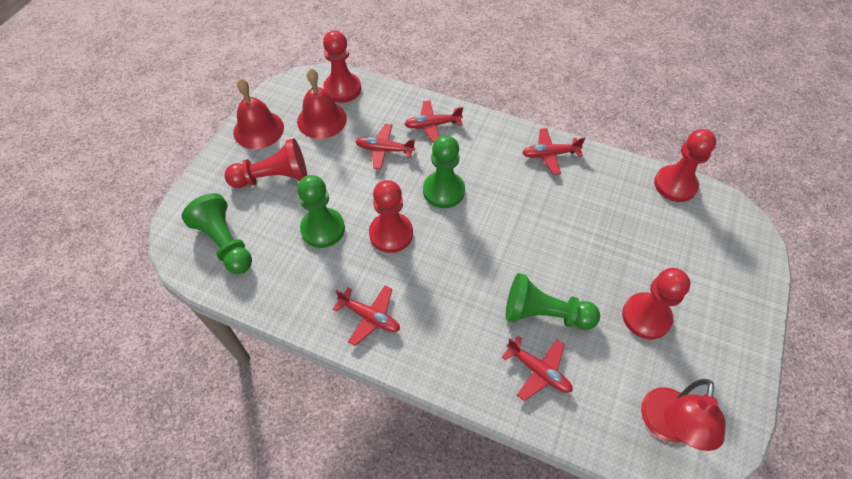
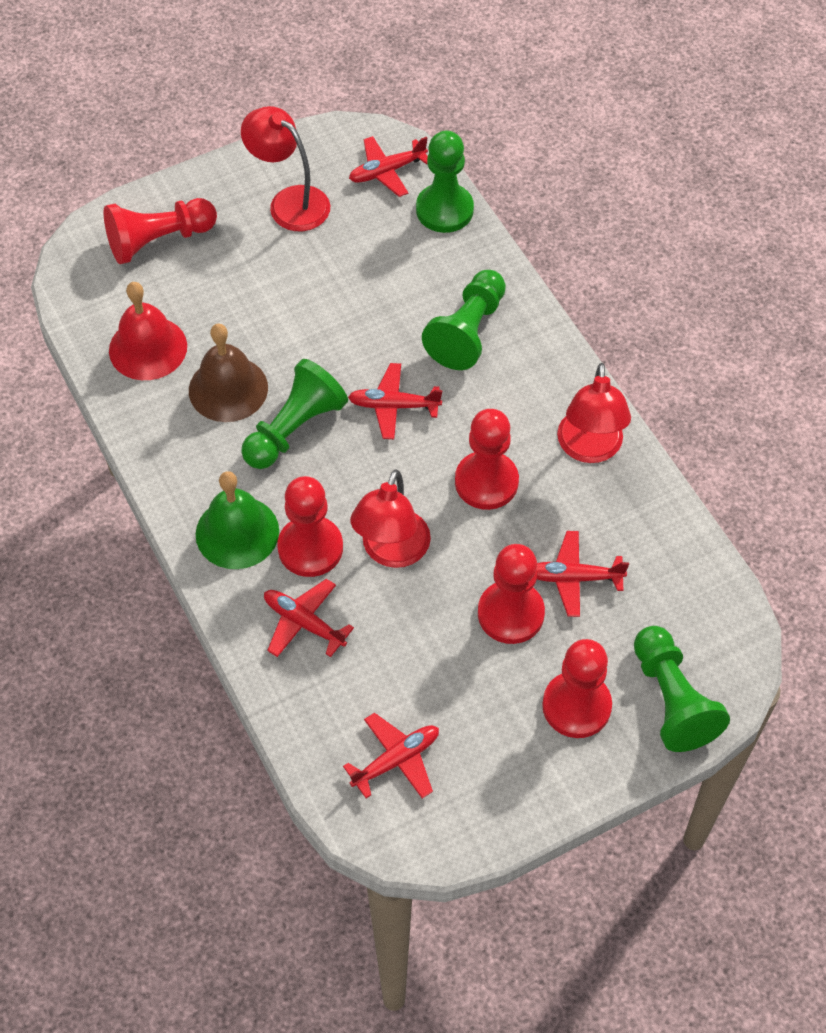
brown bell: none = 0 -> [189,324,268,422] = 1
green bell: none = 0 -> [196,471,279,569] = 1
red bell: [233,78,284,149] [297,68,347,139] = 2 -> [109,282,187,380] = 1
red lamp: [641,379,725,451] = 1 -> [241,106,330,231] [350,470,431,568] [557,363,631,463] = 3

